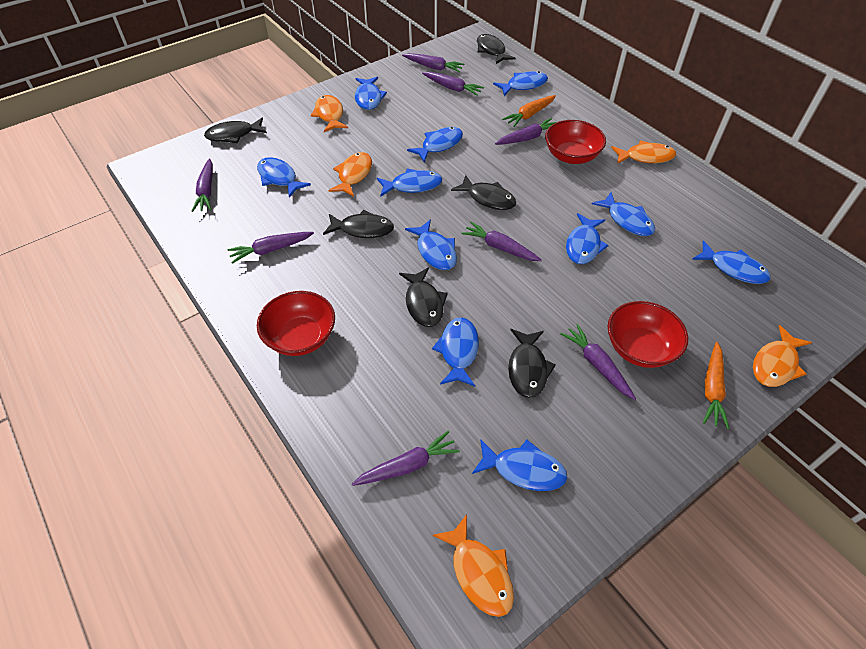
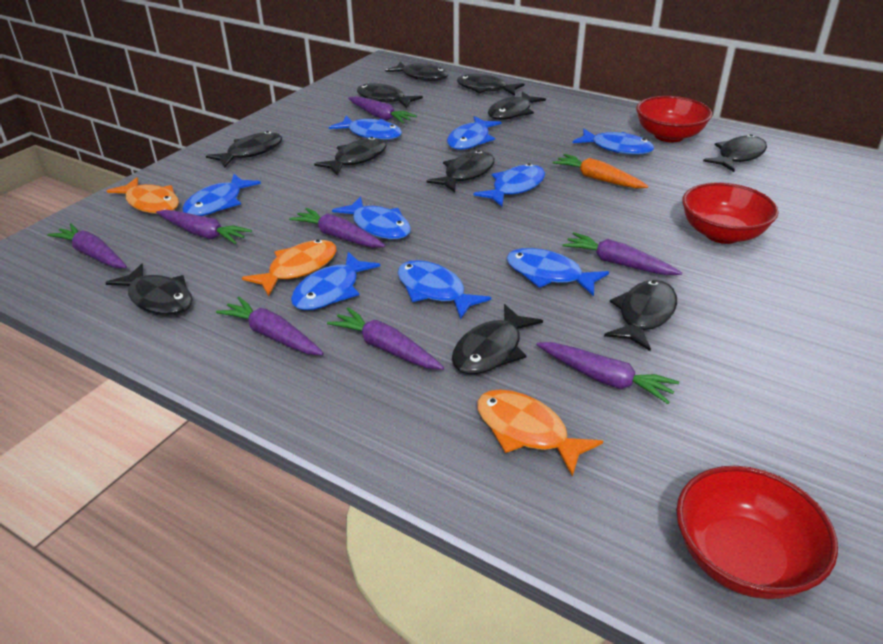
black fish: [204,118,267,143] [323,210,394,238] [399,267,448,327] [451,175,516,210] [477,34,515,64] [508,329,556,398] = 6 -> [105,264,193,316] [206,131,282,168] [314,137,387,176] [357,83,423,108] [385,62,448,81] [427,150,495,192] [452,304,543,374] [457,74,524,95] [488,92,546,120] [604,280,677,351] [703,134,767,172] = 11
blue fish: [257,157,311,197] [355,77,387,110] [377,169,442,197] [405,219,457,270] [407,127,463,162] [432,317,479,386] [472,439,568,491] [493,71,548,96] [566,213,609,264] [591,192,655,236] [692,241,771,284] = 11 -> [182,174,261,216] [291,252,380,310] [329,116,402,140] [332,196,411,240] [398,260,491,320] [447,116,501,150] [473,163,545,206] [506,248,609,296] [572,129,654,155] = 9
orange carrot: [502,95,556,127] [703,342,729,429] = 2 -> [552,154,649,189] = 1
orange fish: [311,95,348,132] [328,152,372,197] [432,514,514,617] [611,140,676,164] [753,325,812,387] = 5 -> [107,177,179,214] [242,239,337,296] [477,389,603,477] = 3

